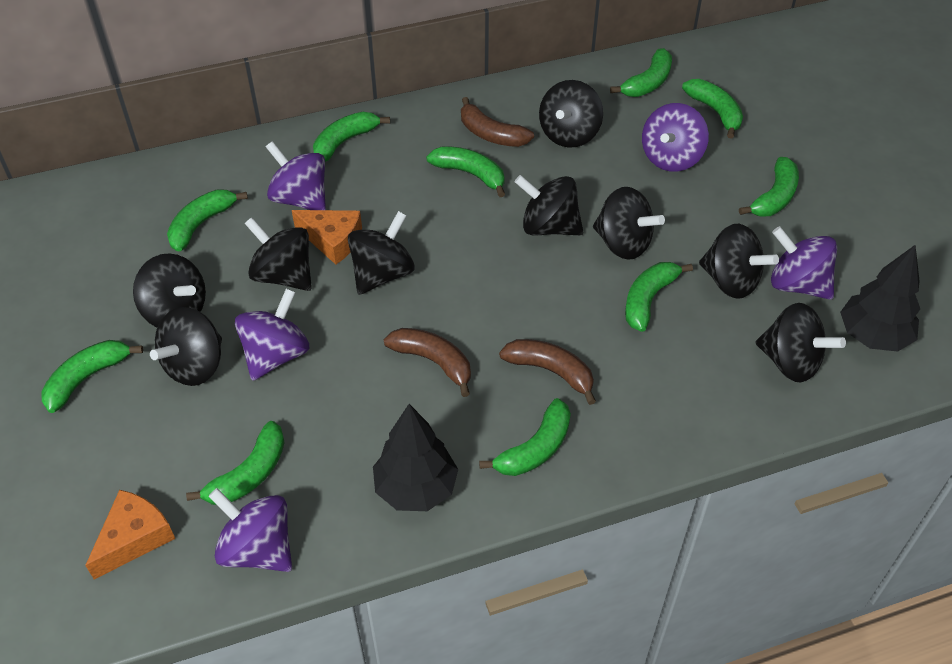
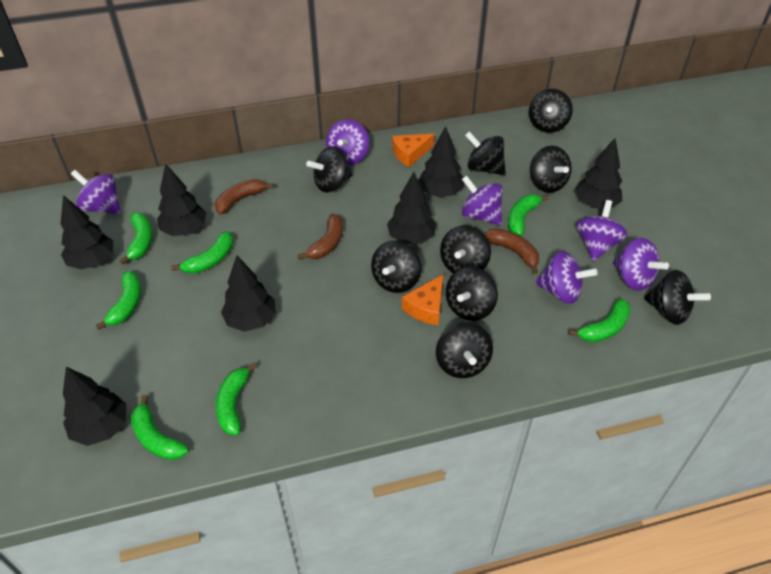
black tree: [373,404,458,511] [840,245,920,352] = 2 -> [61,195,113,270] [63,367,127,446] [157,164,206,236] [221,255,276,332] [387,172,436,244] [418,126,464,197] [575,138,622,208] = 7
green banana: [42,340,143,413] [167,190,248,252] [186,421,285,505] [313,112,390,162] [426,146,505,197] [479,398,571,476] [610,48,672,97] [625,262,693,332] [682,79,743,139] [739,157,799,216] = 10 -> [96,271,141,330] [120,212,153,264] [131,395,189,460] [171,231,233,274] [216,363,257,435] [508,194,549,236] [568,298,631,343] = 7
purple spinning top: [208,488,292,572] [235,288,309,381] [266,141,326,210] [642,103,709,172] [771,226,837,300] = 5 -> [71,170,120,214] [326,119,369,165] [462,176,503,225] [535,251,598,304] [576,200,627,261] [613,238,669,291] = 6

